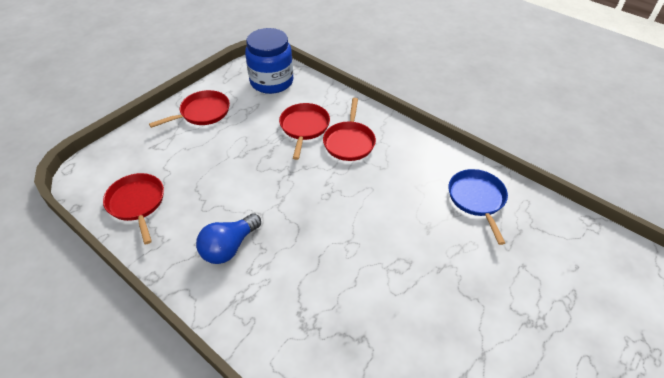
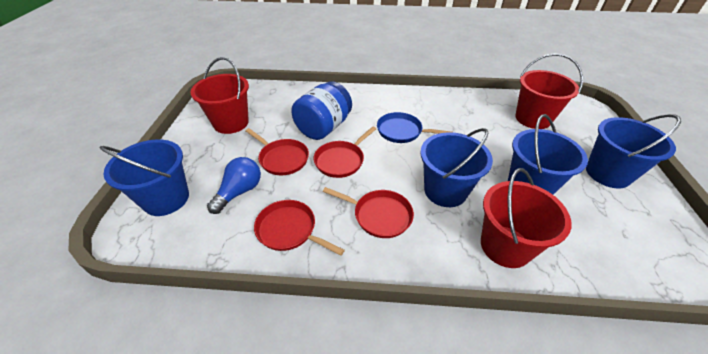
blue bucket: none = 0 -> [100,139,189,216] [420,128,493,207] [508,114,588,195] [586,114,681,188] = 4
red bucket: none = 0 -> [190,57,249,134] [481,168,572,268] [515,53,583,129] = 3

